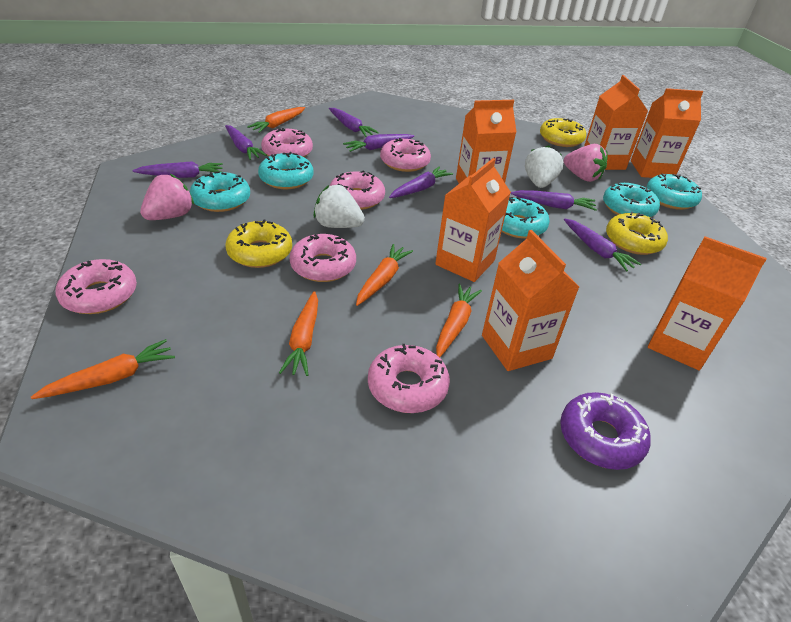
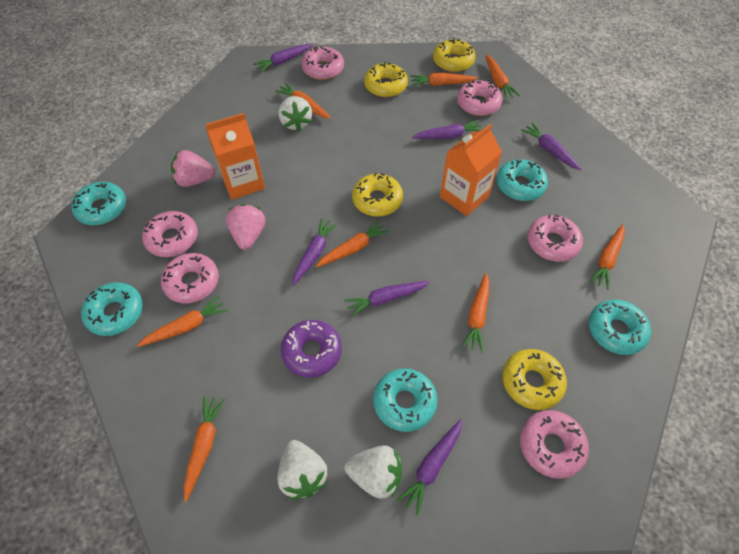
orange carrot: [31,339,175,399] [247,107,305,133] [279,291,318,376] [356,244,413,306] [436,284,482,358] = 5 -> [137,296,228,347] [183,396,226,502] [275,83,331,118] [316,219,390,267] [410,73,478,86] [462,273,489,353] [485,55,520,99] [589,224,625,290] = 8
orange carton: [435,158,511,282] [456,100,516,183] [482,230,579,371] [584,75,648,170] [631,88,703,178] [648,236,767,371] = 6 -> [205,113,265,200] [440,124,502,216] = 2
purple carrot: [132,161,223,178] [225,125,267,160] [329,108,379,137] [343,134,414,152] [389,166,453,198] [511,190,597,211] [564,218,641,271] = 7 -> [253,43,313,72] [293,218,338,286] [344,281,430,317] [397,419,462,515] [412,120,482,139] [521,123,582,170] = 6
white strawberry: [313,185,365,228] [525,145,563,188] = 2 -> [278,96,312,131] [278,440,328,500] [344,445,402,499] = 3
yellow donut: [225,219,292,268] [540,118,586,147] [606,212,668,255] = 3 -> [352,173,403,217] [364,62,408,97] [433,38,476,72] [502,349,567,410] = 4

